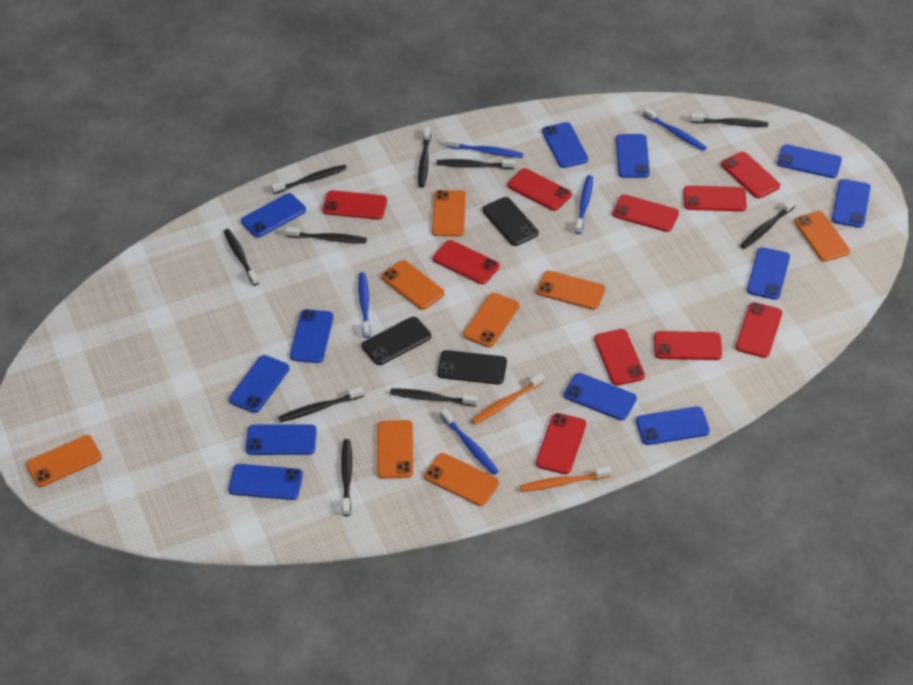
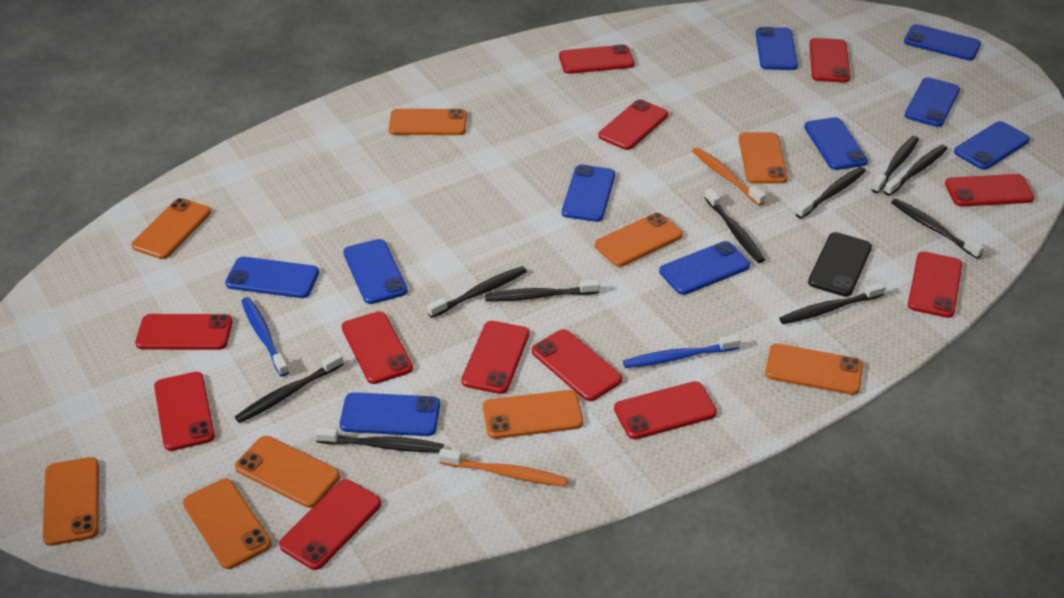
black phone: [362,317,431,365] [437,350,507,384] [482,197,539,246] = 3 -> [808,232,872,297] = 1
blue phone: [228,464,303,500] [229,355,289,413] [241,193,306,238] [245,424,317,455] [290,309,333,363] [542,122,588,168] [564,373,637,420] [616,134,650,178] [636,407,710,445] [747,247,790,300] [777,144,842,178] [832,179,871,228] = 12 -> [225,257,319,298] [340,392,440,436] [343,239,408,304] [562,165,615,222] [659,241,750,295] [756,27,798,70] [804,117,868,170] [904,24,981,60] [904,77,960,127] [954,121,1030,170] = 10
blue toothbrush: [358,272,371,338] [440,409,498,475] [446,138,523,158] [575,175,593,234] [643,107,707,151] = 5 -> [241,297,289,377] [623,335,741,368] = 2
orange phone: [26,435,102,487] [377,420,413,479] [381,260,445,310] [424,453,499,506] [432,190,466,237] [463,293,519,347] [536,270,605,310] [794,211,850,262] = 8 -> [43,457,99,546] [131,198,211,259] [183,479,272,569] [235,436,340,508] [389,109,467,135] [483,390,583,439] [595,213,682,267] [739,132,788,184] [765,344,863,395] = 9
red phone: [322,190,387,220] [433,240,499,284] [507,168,571,211] [536,413,586,474] [594,329,645,385] [612,195,679,232] [654,331,722,360] [683,186,747,211] [721,152,780,198] [736,302,782,358] = 10 -> [135,314,233,350] [154,372,215,451] [279,479,381,570] [342,311,413,384] [461,321,529,394] [532,329,622,401] [559,44,634,74] [598,99,668,150] [614,381,717,439] [809,38,850,83] [908,252,962,318] [945,174,1034,207] = 12

